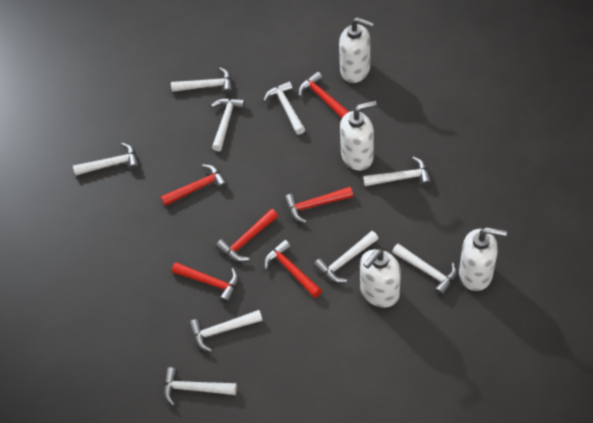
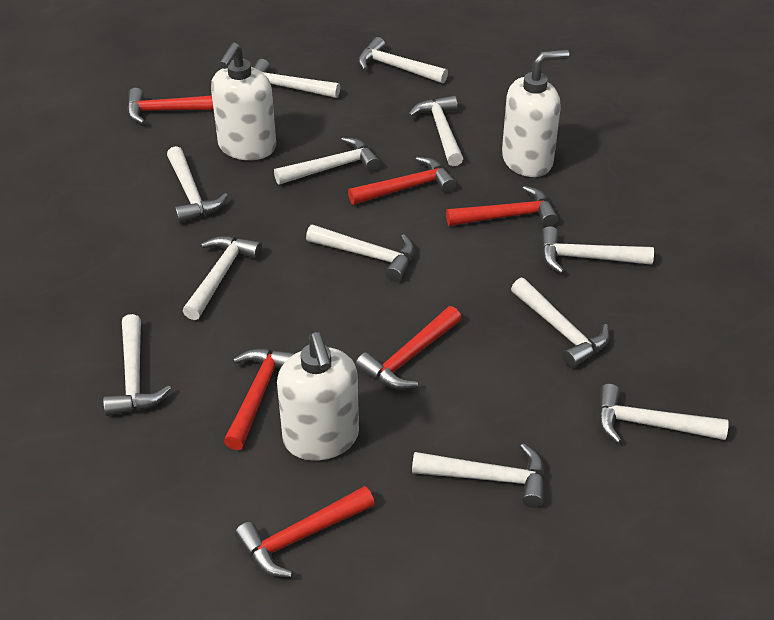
white hammer: [73,143,140,175] [163,367,237,406] [171,67,233,95] [189,310,263,352] [211,98,245,151] [263,81,305,135] [314,231,379,283] [363,157,432,187] [392,244,458,297] = 9 -> [103,314,171,416] [167,146,228,223] [183,236,262,320] [254,59,340,98] [274,137,380,185] [306,225,414,282] [358,37,448,83] [408,95,463,166] [412,443,545,508] [511,278,610,368] [541,226,654,274] [598,384,729,444] = 12
white soap dispenser: [339,17,374,83] [340,101,377,170] [360,249,401,308] [459,227,507,291] = 4 -> [211,42,276,160] [277,332,359,461] [502,50,569,177] = 3

